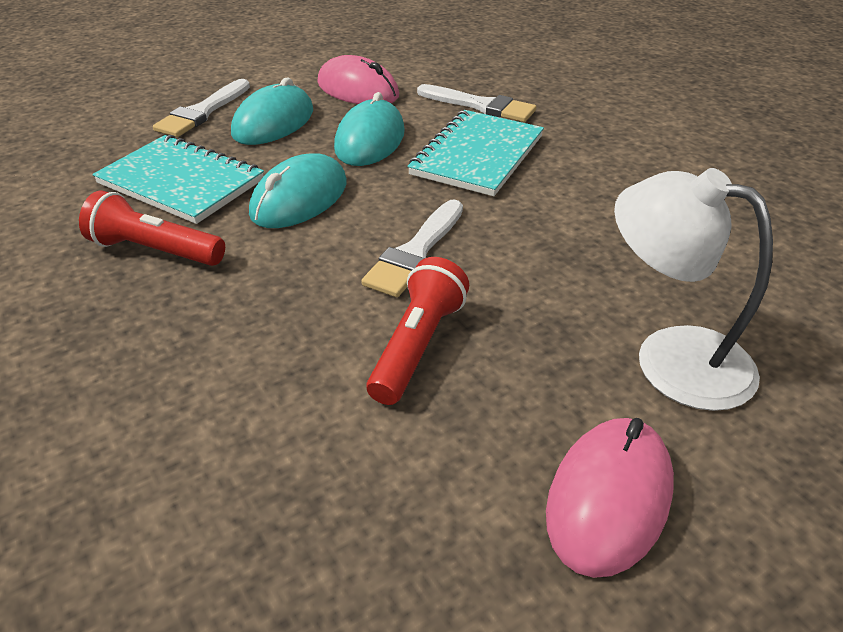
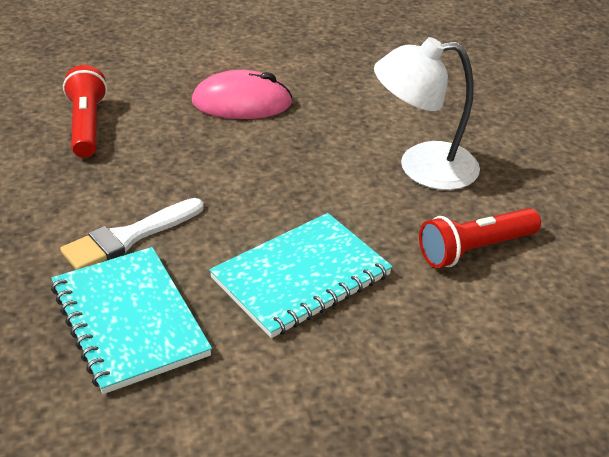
pink mouse: [317,55,399,104] [546,418,674,578] = 2 -> [192,70,293,119] = 1
turquoise mouse: [231,77,313,145] [249,153,347,228] [334,92,405,166] = 3 -> none = 0
white brush: [153,79,250,137] [361,200,463,297] [417,84,536,122] = 3 -> [60,198,204,270] = 1

